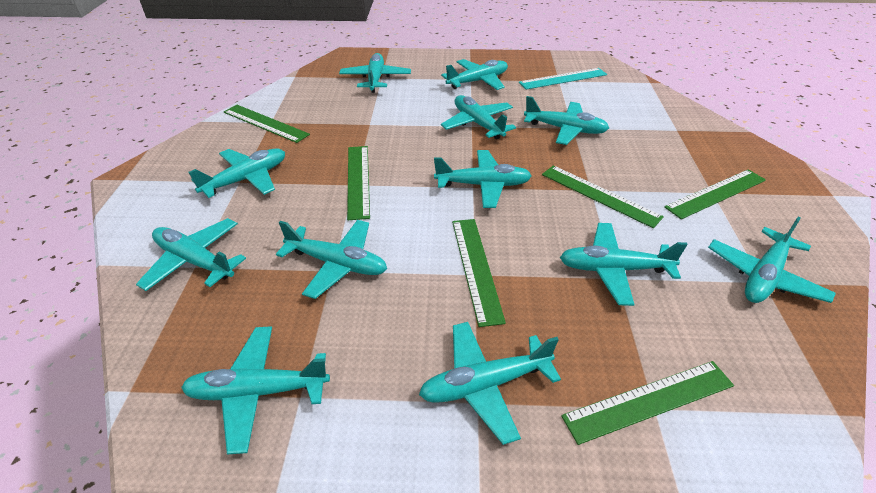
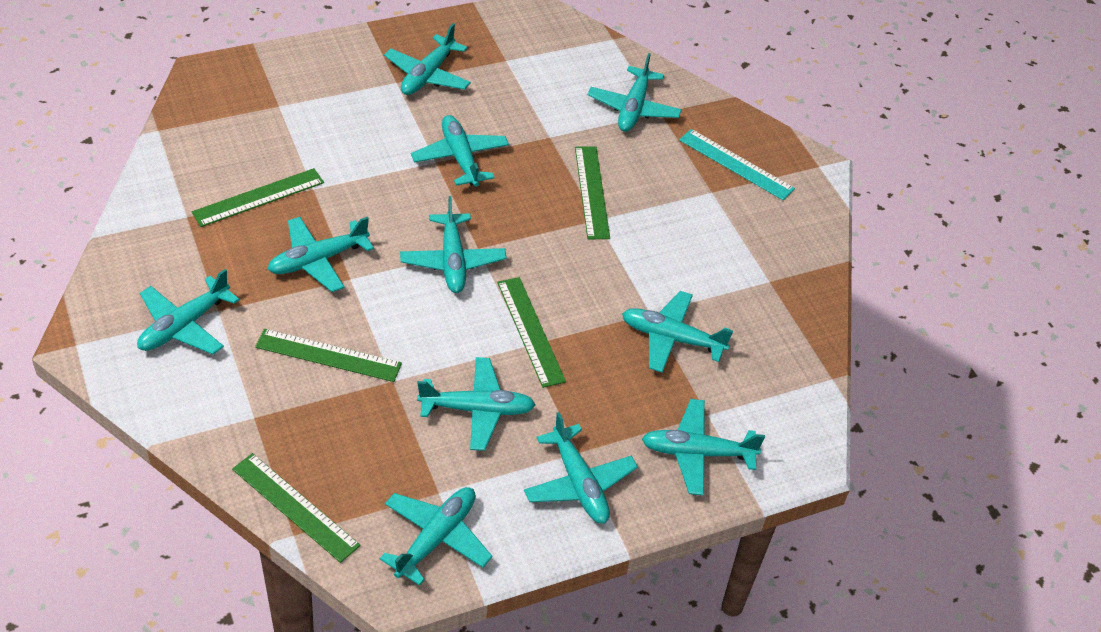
green ruler: [224,105,310,143] [347,146,370,220] [452,219,506,327] [542,165,664,228] [561,361,734,445] [664,169,766,219] = 6 -> [192,168,324,227] [232,453,361,563] [255,329,402,382] [497,277,566,388] [575,146,610,239] = 5
turquoise plane: [136,218,246,291] [181,326,330,454] [188,148,285,198] [276,220,387,299] [339,53,411,93] [419,322,561,445] [434,150,532,208] [441,59,508,90] [441,95,516,139] [524,96,609,145] [560,223,688,306] [708,217,836,303] = 12 -> [137,269,239,354] [268,217,374,292] [380,487,492,586] [384,23,471,95] [400,196,506,293] [411,115,509,187] [417,357,536,451] [524,412,638,524] [588,53,682,132] [622,291,733,372] [642,399,765,496] = 11

